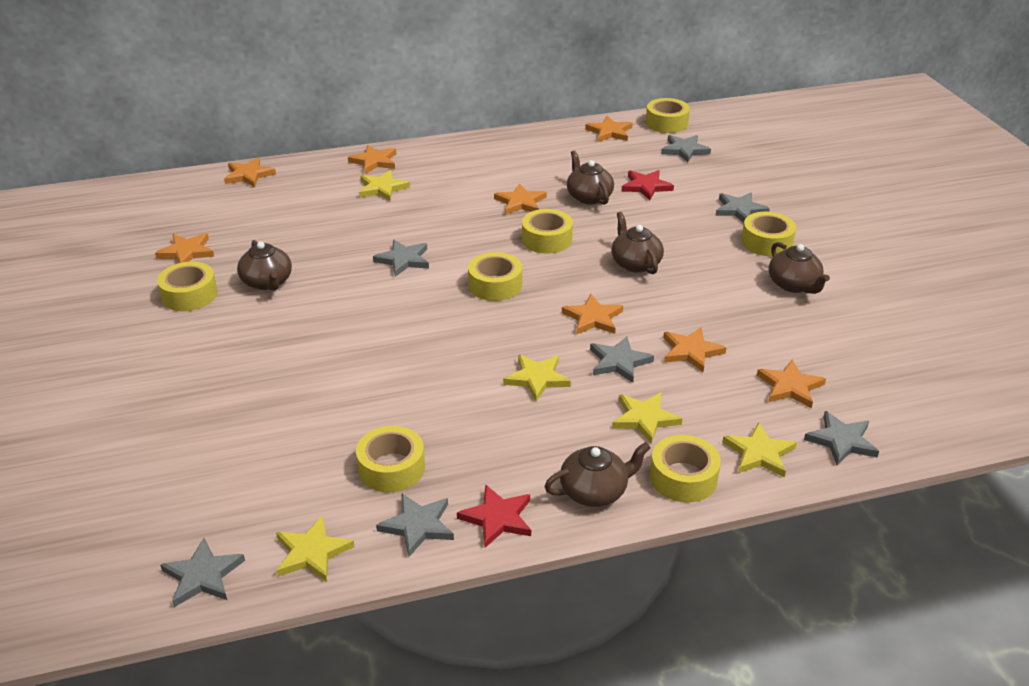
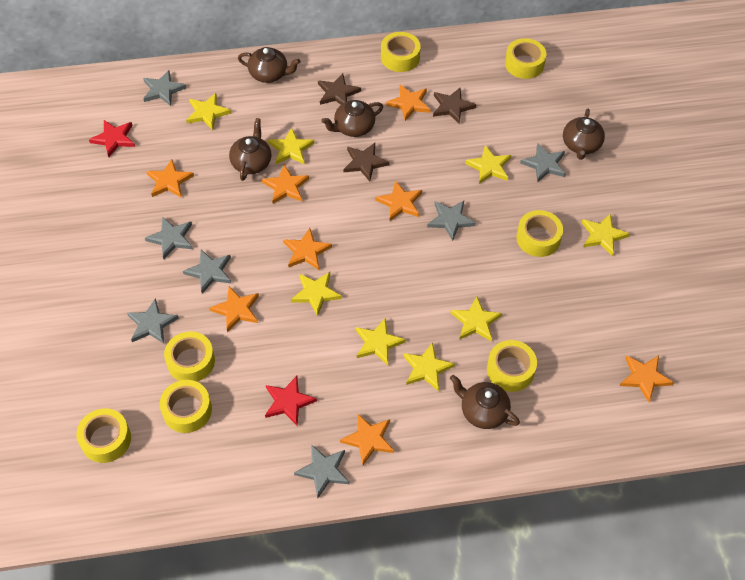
brown star: none = 0 -> [318,73,361,105] [344,143,390,181] [433,88,477,124] = 3
yellow star: [276,516,354,582] [359,170,410,201] [503,354,571,401] [612,392,682,444] [722,422,797,478] = 5 -> [186,93,231,130] [268,128,314,165] [291,272,342,316] [355,319,406,365] [403,342,455,391] [450,296,502,342] [465,145,511,184] [582,214,630,256] = 8

